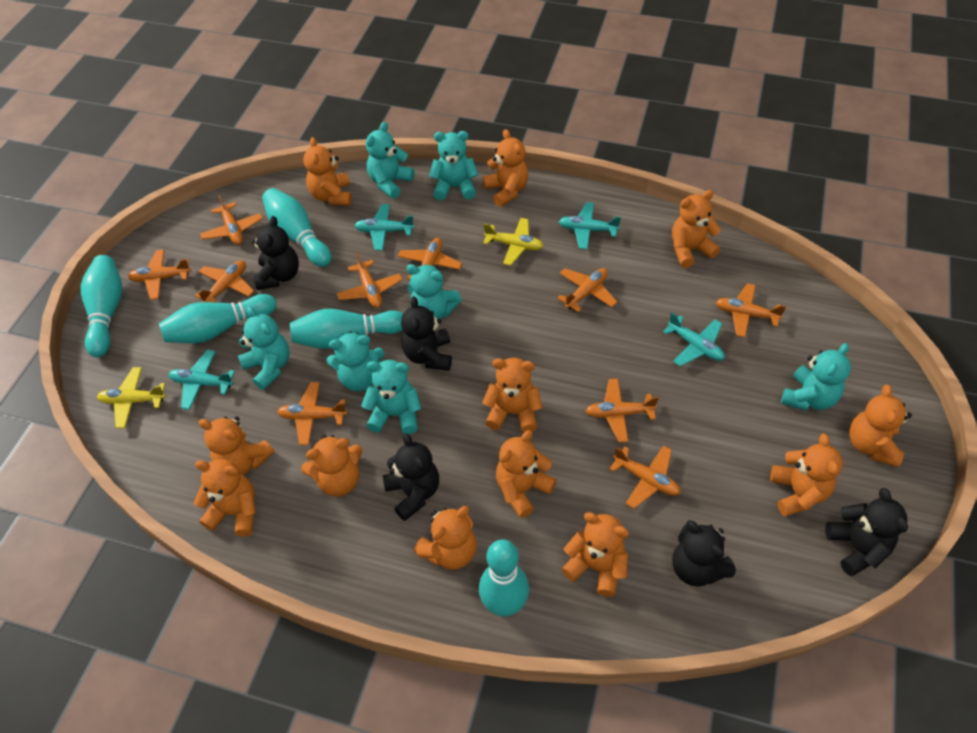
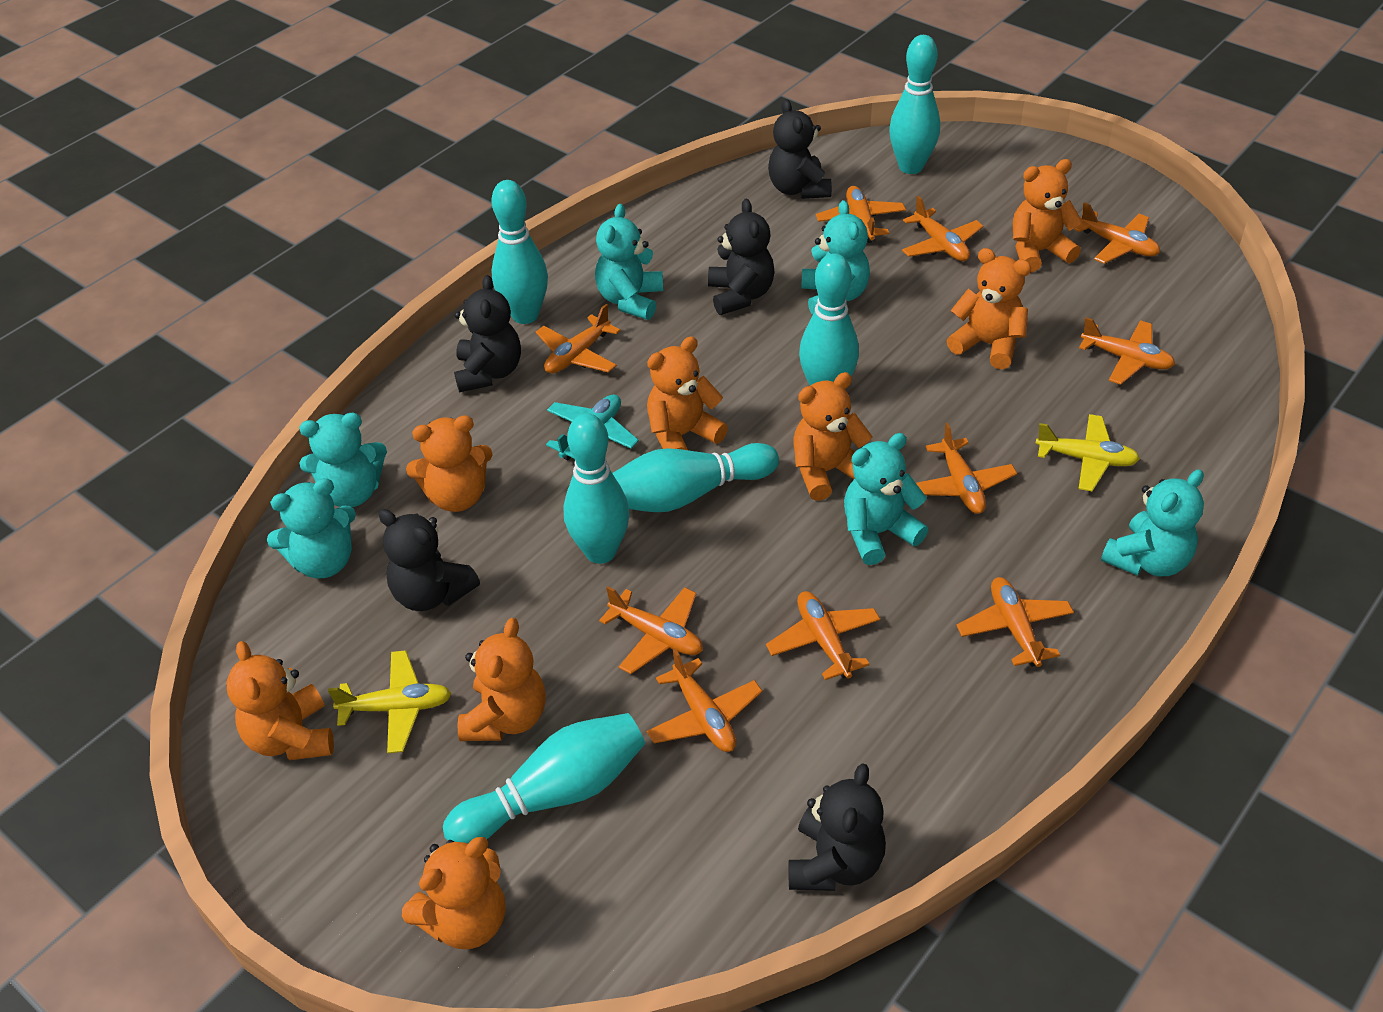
orange teddy bear: [194,459,256,537] [199,416,275,475] [301,435,362,496] [303,137,352,205] [414,506,477,570] [482,358,542,432] [483,129,528,207] [496,430,557,518] [561,512,629,597] [672,190,721,268] [770,433,843,517] [849,385,912,467] = 12 -> [227,641,334,760] [402,837,506,949] [406,415,493,512] [458,618,546,741] [647,336,728,450] [793,372,873,501] [947,248,1031,370] [1013,159,1083,272] = 8
turquoise bowling pin: [81,255,123,357] [159,294,277,343] [262,188,332,267] [290,309,404,349] [479,539,529,617] = 5 -> [443,713,645,843] [491,180,548,324] [564,413,629,564] [612,443,779,512] [799,253,859,385] [889,35,940,174] = 6
turquoise plane: [168,350,235,410] [354,204,415,251] [559,202,621,249] [663,312,725,366] = 4 -> [546,394,639,460] = 1
turquoise teddy bear: [238,307,290,390] [327,332,385,391] [361,360,421,434] [366,122,415,199] [406,264,461,319] [429,131,478,200] [781,343,851,411] = 7 -> [267,478,356,578] [299,413,387,507] [595,204,663,320] [801,200,870,315] [844,433,928,565] [1101,469,1204,576] = 6

